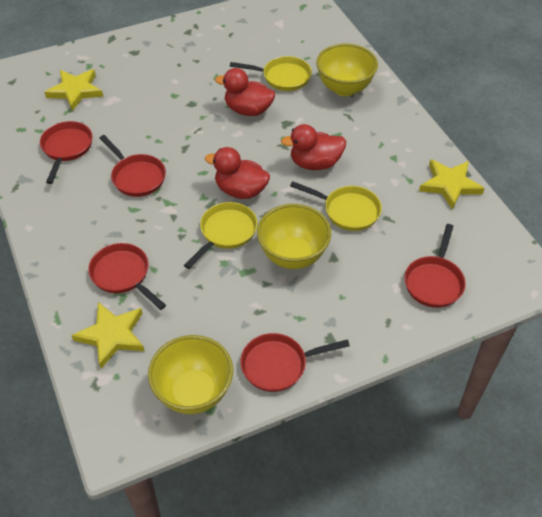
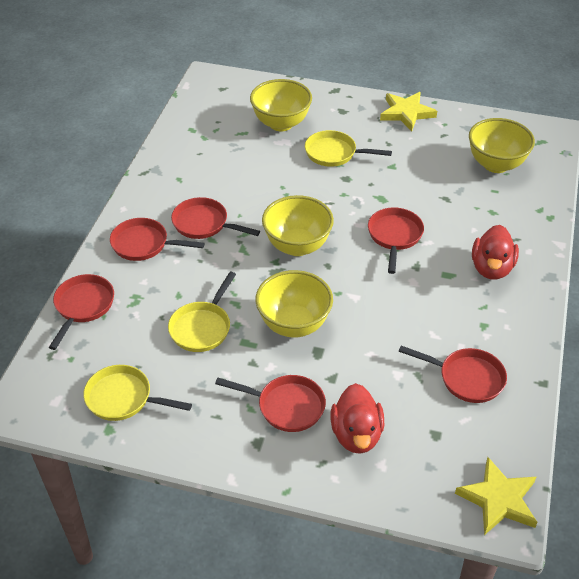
red duck: [205,147,270,199] [215,68,275,116] [281,124,346,170] = 3 -> [330,383,384,454] [472,225,519,280] = 2
red pan: [40,121,93,184] [88,243,166,310] [99,135,166,197] [240,333,350,392] [405,224,466,308] = 5 -> [49,274,114,350] [110,218,205,261] [171,197,260,239] [215,375,326,432] [368,207,424,274] [399,346,507,403] = 6
yellow bowl: [148,335,233,414] [257,204,331,269] [316,43,378,96] = 3 -> [250,79,312,131] [255,270,333,337] [262,195,334,256] [469,118,535,173] = 4
yellow star: [44,69,103,111] [71,302,144,369] [419,159,485,210] = 3 -> [380,92,437,131] [455,457,538,535] = 2

